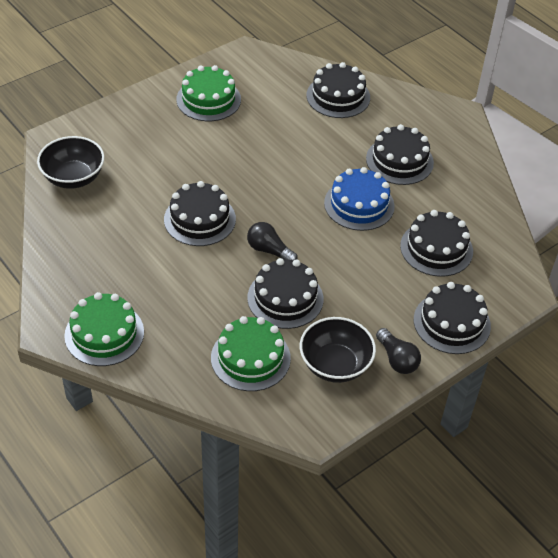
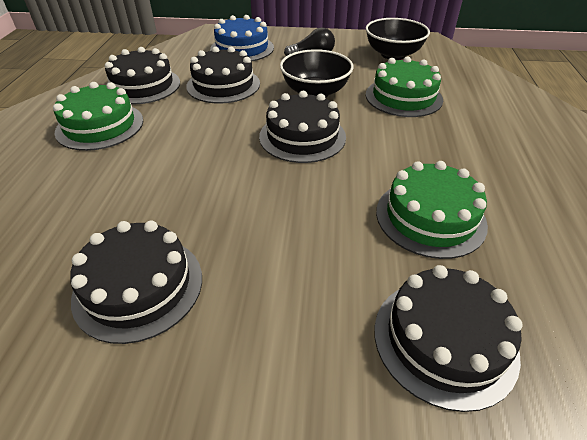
black cake: [164,181,236,246] [247,258,323,329] [306,62,370,118] [366,124,434,185] [400,210,473,277] [414,282,491,354] = 6 -> [70,221,202,344] [105,47,180,104] [186,47,260,104] [259,91,346,163] [374,265,523,412] = 5
black light bulb: [247,222,298,260] [376,328,421,374] = 2 -> [284,27,335,56] = 1

